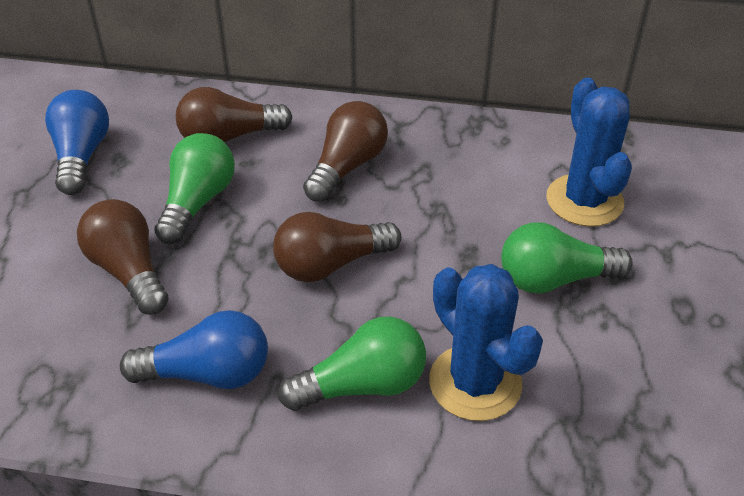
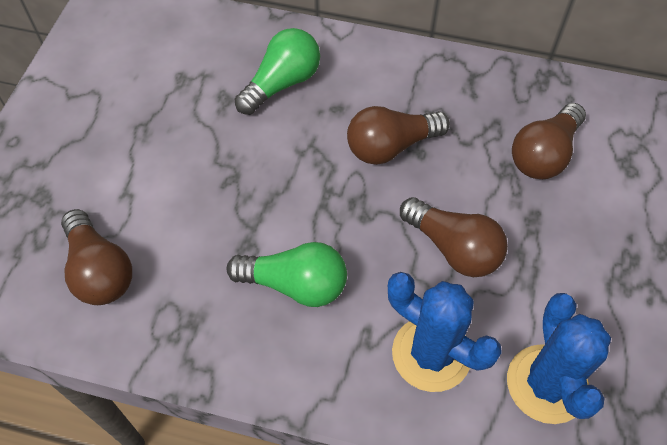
blue light bulb: [45,90,109,195] [120,310,268,389] = 2 -> none = 0
green light bulb: [154,133,235,244] [278,316,426,411] [501,222,633,294] = 3 -> [227,242,347,307] [235,28,320,115] = 2

